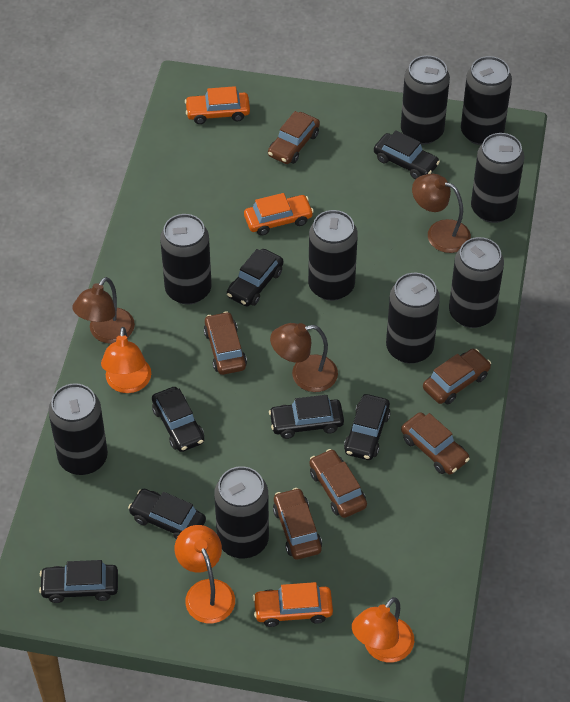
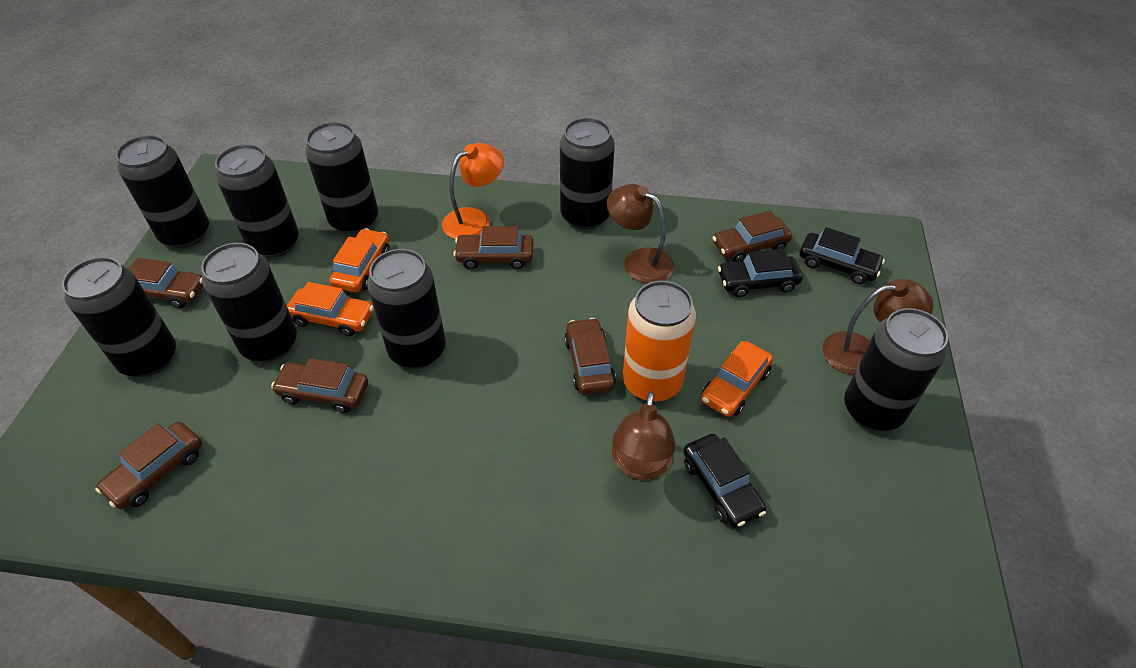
black can: [49,383,108,475] [160,214,212,304] [214,466,269,559] [308,210,358,301] [386,273,440,364] [401,55,450,145] [449,237,504,328] [461,56,512,145] [471,133,524,223] = 9 -> [62,257,176,377] [116,135,209,248] [201,243,297,362] [215,144,299,258] [305,122,378,234] [367,249,446,369] [560,118,615,230] [844,308,948,431] = 8
black car: [39,560,118,603] [128,489,206,539] [152,387,204,452] [227,249,283,307] [269,395,344,439] [344,394,391,460] [374,130,440,179] = 7 -> [683,434,766,528] [718,249,803,297] [799,227,885,284] = 3
orange can: none = 0 -> [623,281,696,402] = 1
orange lamp: [101,327,151,393] [175,525,235,623] [352,597,414,662] = 3 -> [442,143,504,239] = 1

